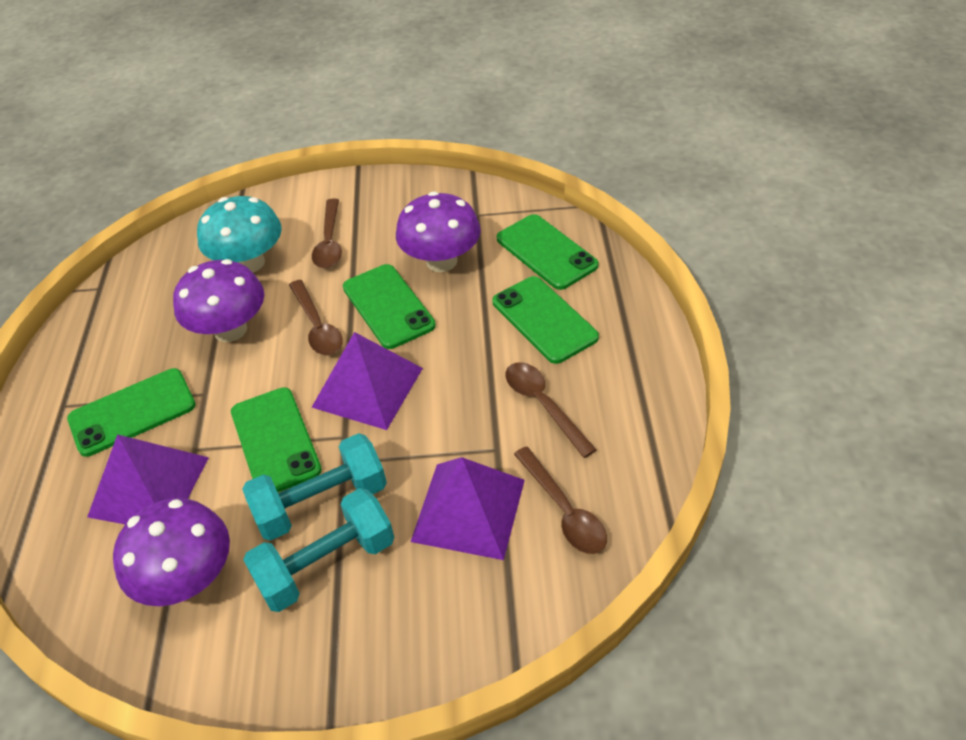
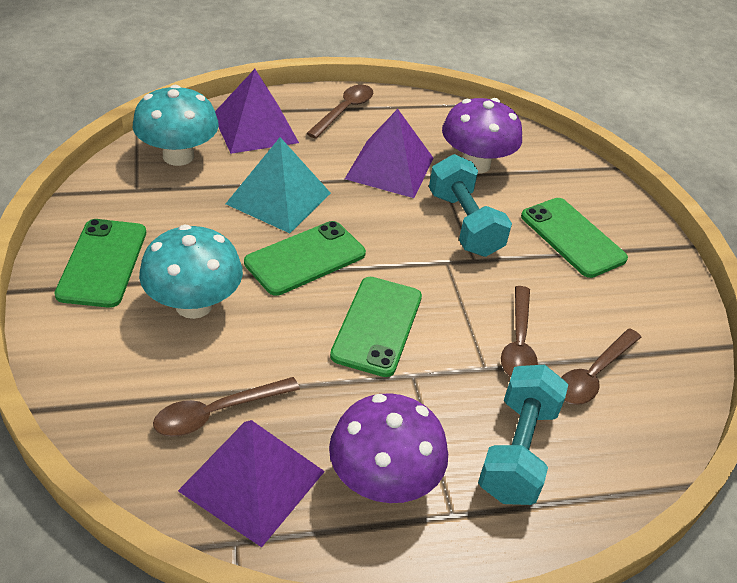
green phone: [67,368,196,457] [231,387,322,492] [343,264,436,349] [492,276,599,364] [497,214,599,290] = 5 -> [54,219,146,308] [244,221,366,296] [330,277,422,377] [521,198,628,278] = 4
purple mushroom: [113,498,230,606] [173,259,264,342] [396,191,481,272] = 3 -> [329,393,448,503] [442,98,522,173] = 2
turquoise mushroom: [197,196,282,272] = 1 -> [133,85,219,166] [139,225,243,319] = 2
turquoise pyramid: none = 0 -> [226,137,331,233] = 1

